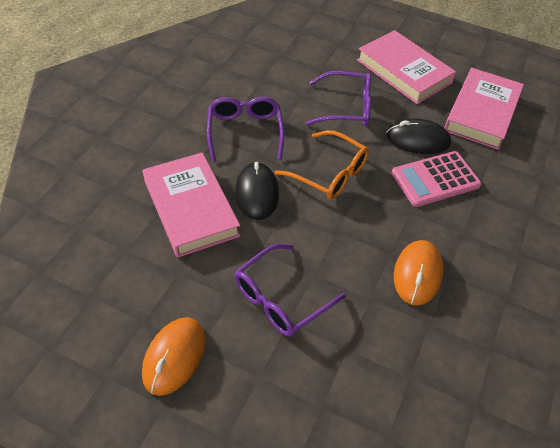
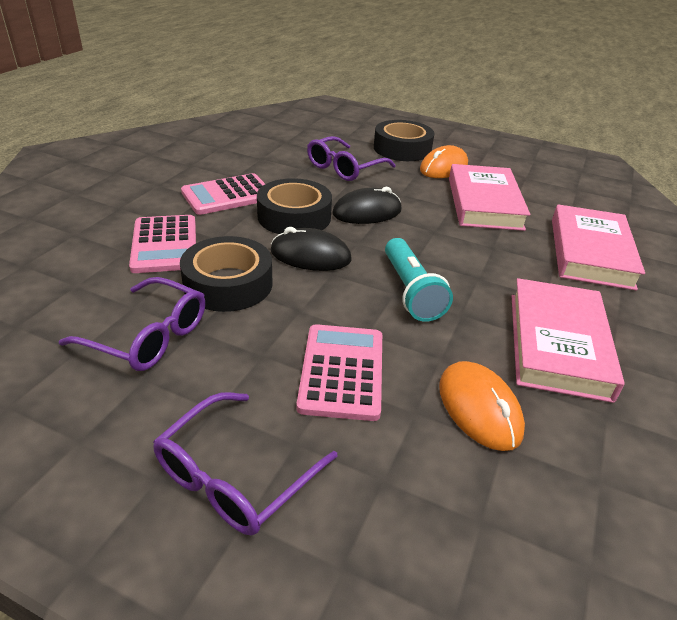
black tape: none = 0 -> [180,236,273,312] [257,178,332,234] [374,120,435,161] = 3
orange glasses: [275,130,369,200] = 1 -> none = 0
pink calculator: [392,151,482,207] = 1 -> [129,215,196,273] [181,173,265,215] [297,324,382,421] = 3
turquoise flashlight: none = 0 -> [385,238,453,322] = 1

